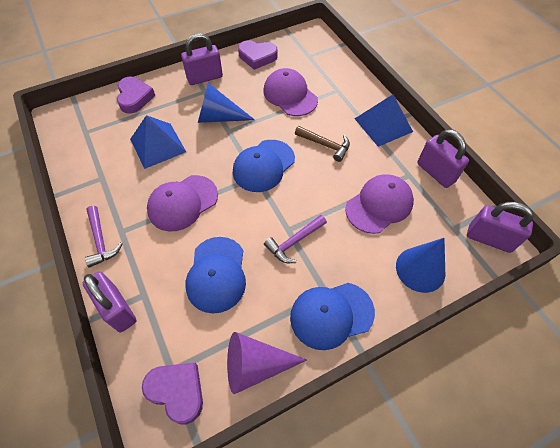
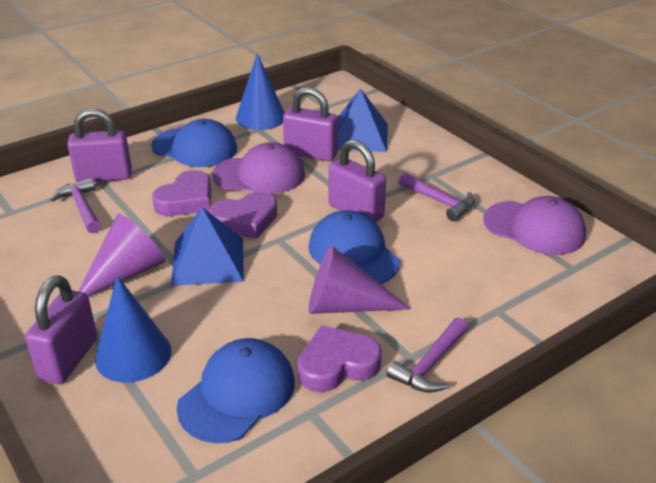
brown hammer: [295,126,350,162] = 1 -> none = 0
purple cap: [147,175,218,231] [263,68,318,116] [345,174,414,234] = 3 -> [212,142,305,194] [483,196,586,255] = 2
purple cone: [227,332,307,394] = 1 -> [78,214,166,297] [309,246,411,314] = 2
purple hammer: [85,206,123,268] [264,215,327,263] = 2 -> [50,178,101,233] [387,318,468,393] [399,173,475,221] = 3

